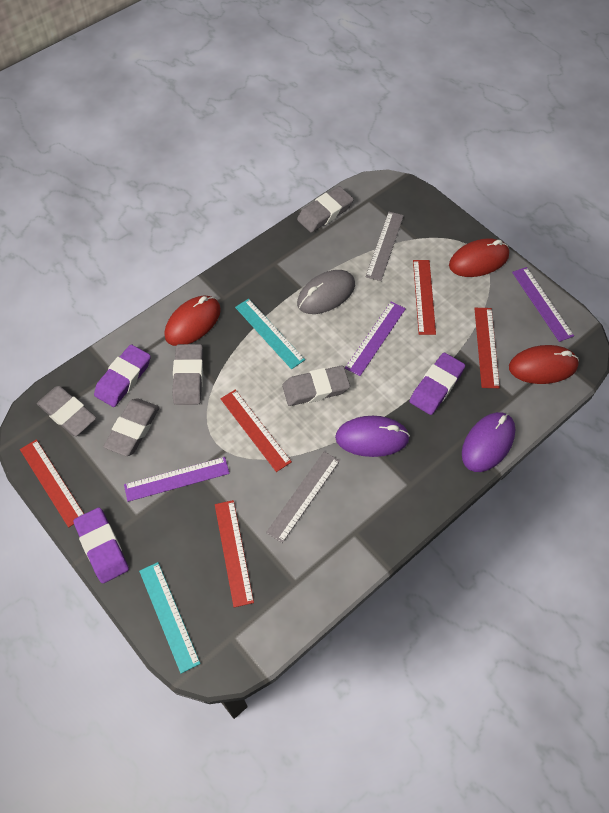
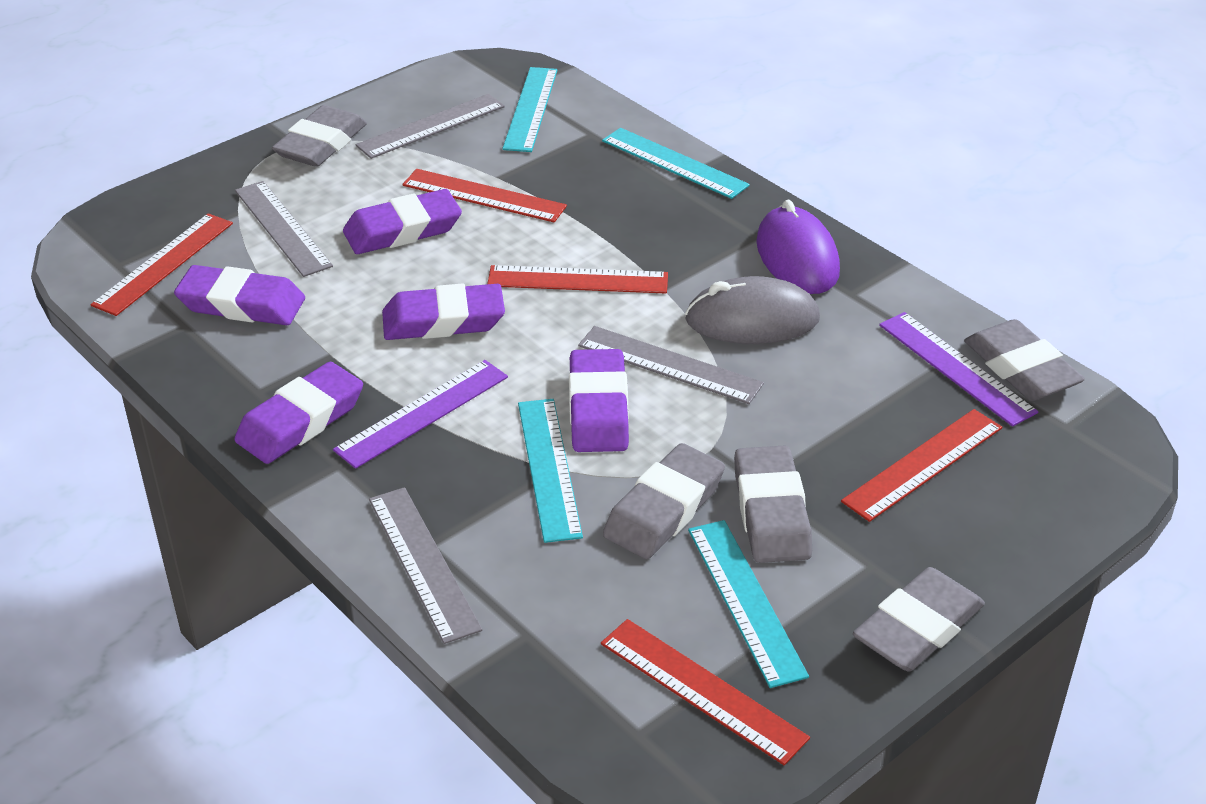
grey ruler: [266,451,340,543] [366,212,404,281] = 2 -> [235,181,333,277] [356,94,505,159] [369,487,482,644] [578,326,764,404] = 4
purple eraser: [73,507,129,583] [94,344,151,407] [410,353,465,415] = 3 -> [174,265,305,325] [234,362,363,464] [343,189,462,254] [382,284,505,340] [569,349,629,452] = 5
purple mouse: [335,416,410,457] [462,412,515,472] = 2 -> [756,199,840,294] = 1
purple ruler: [124,457,230,502] [345,301,406,376] [512,267,574,342] = 3 -> [333,360,508,469] [879,312,1038,427] = 2
red mouse: [165,296,221,346] [449,238,509,277] [509,345,579,384] = 3 -> none = 0
turquoise ruler: [139,562,201,674] [235,299,305,369] = 2 -> [502,67,558,152] [518,399,583,543] [602,128,750,199] [688,520,809,688] = 4

